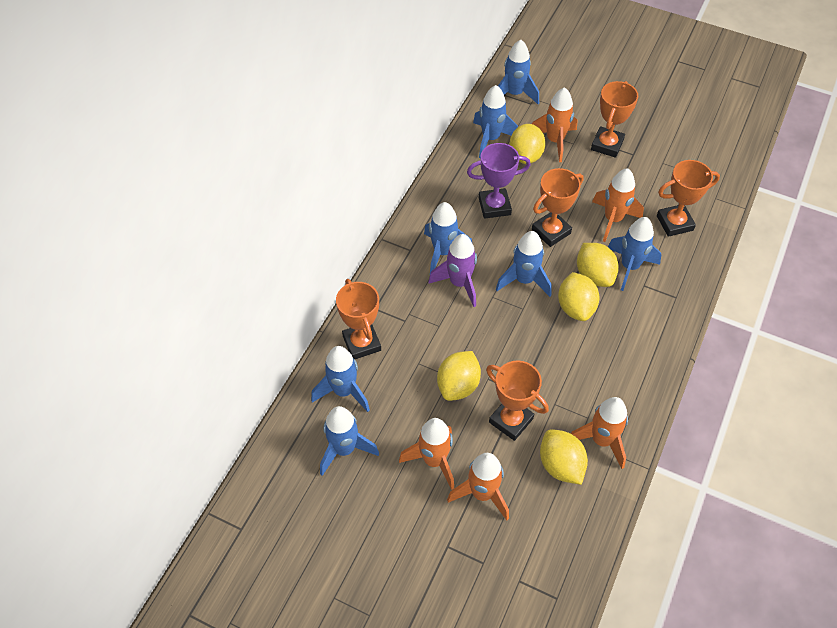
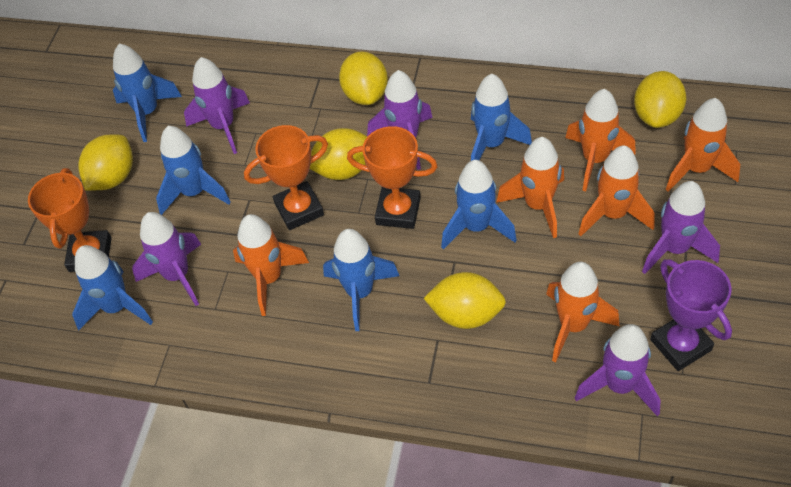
blue rocket: [311,346,370,412] [320,406,379,476] [424,202,472,273] [473,85,518,158] [496,231,552,297] [498,40,539,104] [608,217,662,291] = 7 -> [72,245,153,330] [113,44,182,142] [156,126,231,215] [323,229,399,331] [441,160,517,250] [471,74,532,161] = 6
orange rocket: [399,418,454,490] [447,453,509,520] [532,87,578,162] [571,397,628,469] [592,168,644,242] = 5 -> [233,214,309,316] [496,137,564,238] [546,262,619,362] [565,89,636,191] [578,145,655,236] [665,98,740,192] = 6
orange trophy: [336,279,381,359] [486,360,549,441] [532,168,583,247] [591,81,638,158] [657,160,720,237] = 5 -> [28,168,112,272] [244,125,328,230] [347,126,438,229] = 3
purple rocket: [428,234,477,307] = 1 -> [132,212,201,306] [184,57,250,154] [367,70,433,170] [575,324,661,416] [642,181,720,274] = 5

